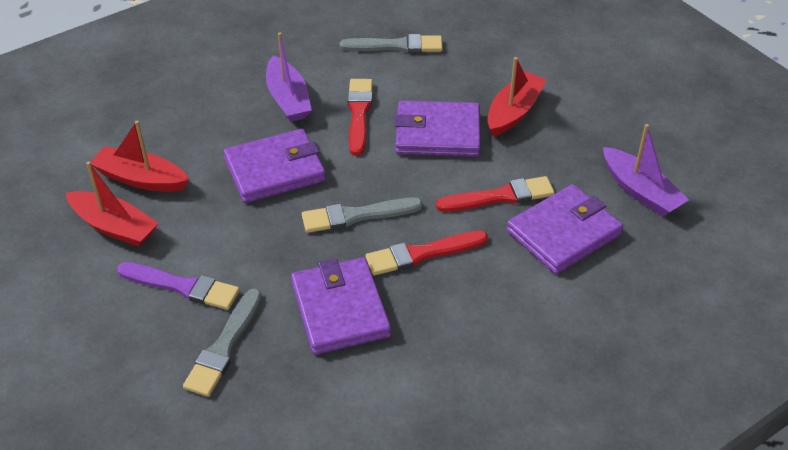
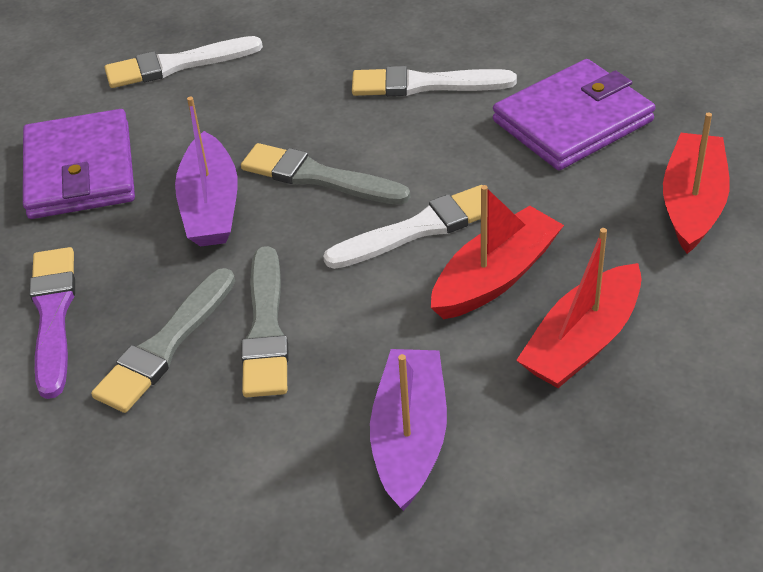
purple wallet: [224,129,326,203] [291,257,391,354] [394,101,481,157] [507,184,623,274] = 4 -> [23,109,135,219] [493,59,656,170] = 2
red brush: [348,79,373,156] [366,231,488,275] [436,176,555,212] = 3 -> none = 0
white brush: none = 0 -> [105,36,263,88] [323,185,482,269] [352,66,517,96] = 3

